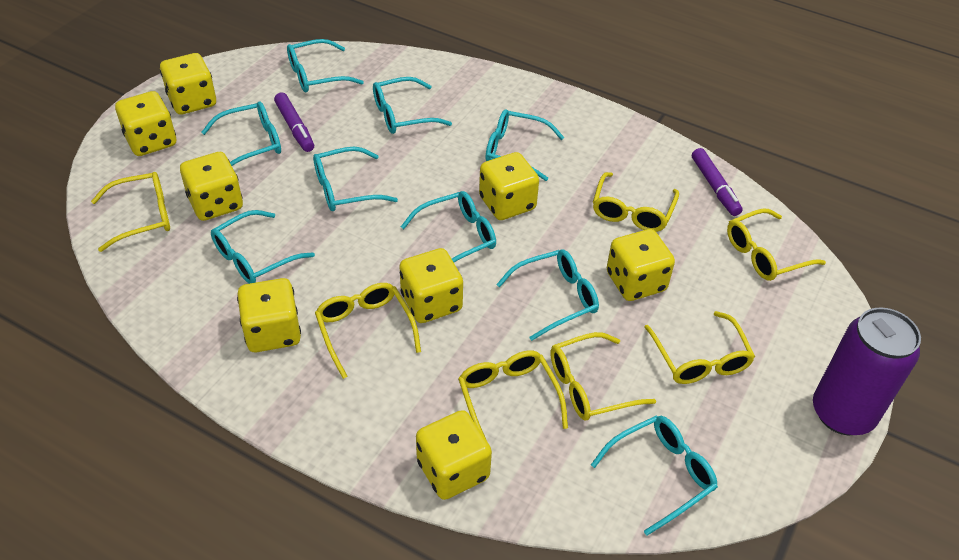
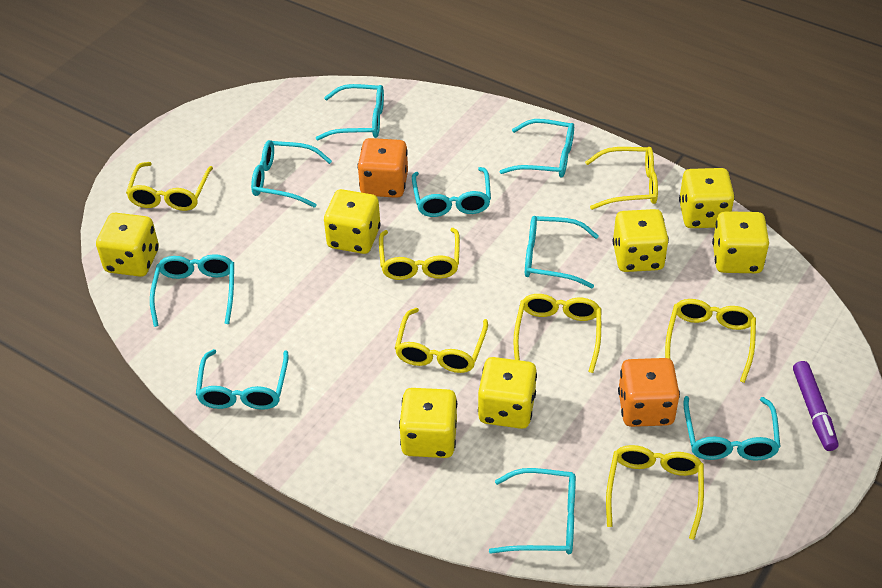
orange dice: none = 0 -> [357,138,408,198] [618,358,680,427] = 2
purple can: [813,307,921,435] = 1 -> none = 0
purple marker: [274,92,314,152] [692,148,743,216] = 2 -> [793,361,838,451] = 1
yellow dice: [115,91,176,156] [160,53,216,114] [180,152,243,221] [237,278,301,352] [399,248,463,323] [416,410,492,500] [479,152,539,220] [607,229,675,301] = 8 -> [96,213,159,277] [324,189,381,254] [399,388,457,458] [478,357,537,429] [613,209,669,272] [679,168,735,228] [712,211,769,273] = 7

